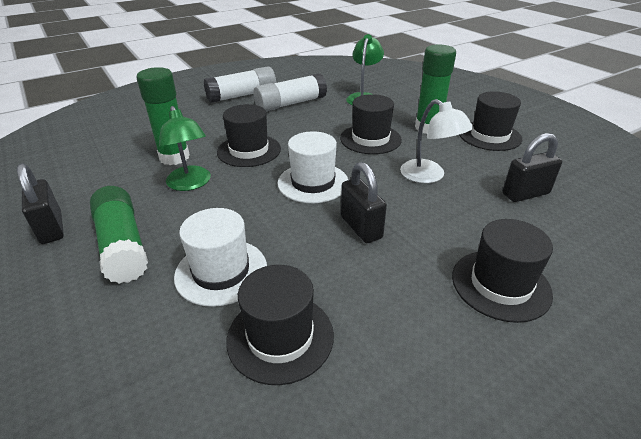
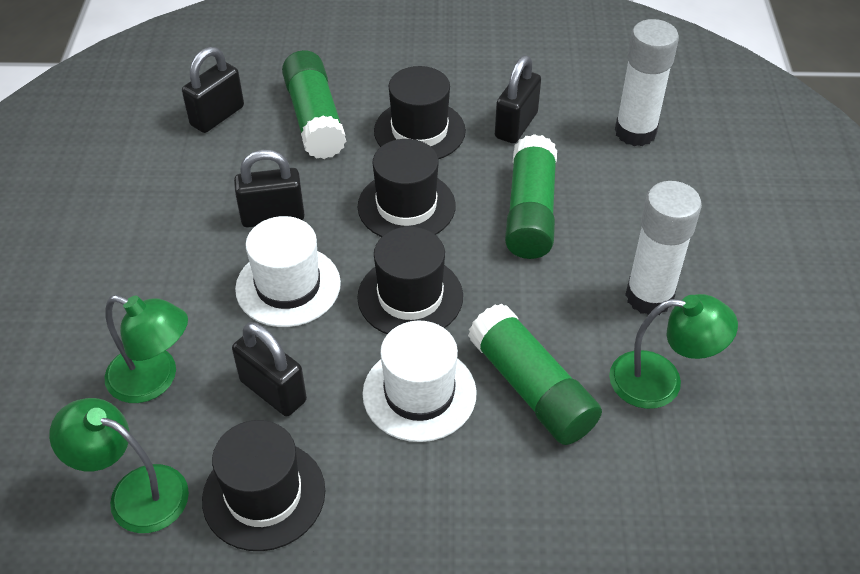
black hat: [217,104,281,167] [226,265,334,385] [340,94,402,154] [452,219,553,323] [459,91,522,151] = 5 -> [202,420,325,551] [357,226,463,334] [358,139,456,237] [374,66,466,159] = 4
black padlock: [17,163,64,244] [341,162,387,243] [503,133,562,202] = 3 -> [182,47,244,133] [232,322,307,416] [234,149,305,228] [495,55,541,144] = 4
green lamp: [159,106,211,191] [346,34,384,105] = 2 -> [49,398,189,533] [104,295,188,403] [609,294,738,409] = 3
white lamp: [400,99,474,183] = 1 -> none = 0

